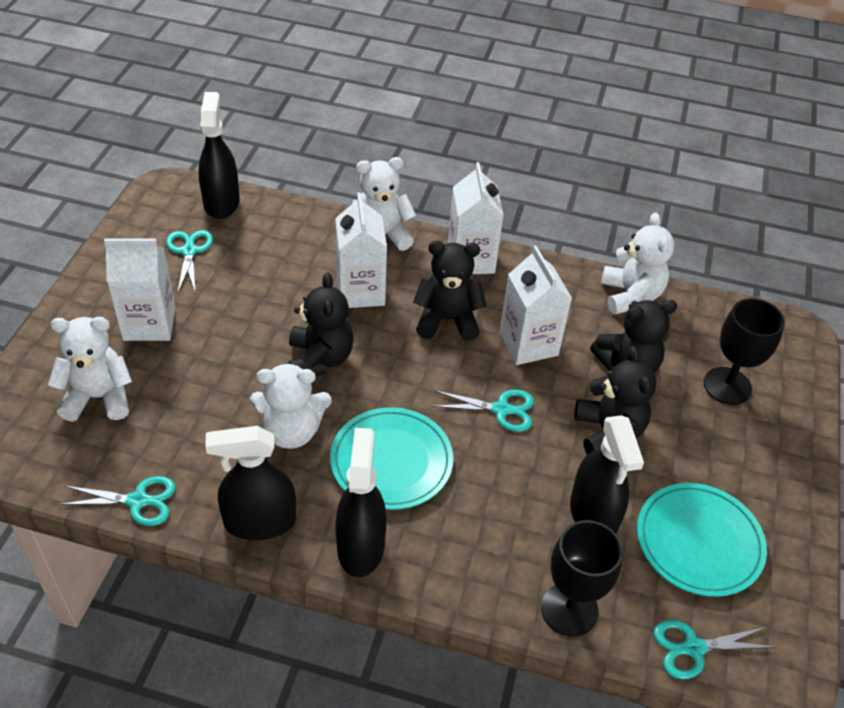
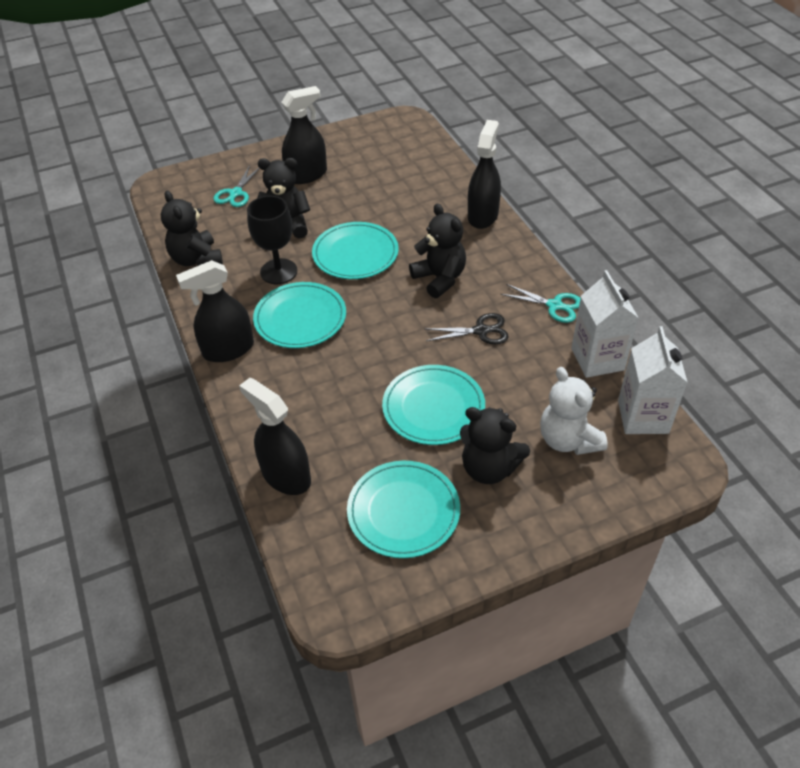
black goblet: [541,520,623,637] [704,298,785,405] = 2 -> [247,196,297,284] = 1
black scissors: none = 0 -> [426,313,509,344] = 1
turquoise plate: [330,407,453,510] [637,483,767,597] = 2 -> [253,282,346,348] [312,222,399,279] [347,461,460,558] [382,365,485,445] = 4
turquoise scissors: [58,476,176,526] [166,230,213,294] [432,389,534,432] [653,620,776,679] = 4 -> [213,165,260,207] [501,284,581,323] = 2
white carton: [104,238,176,341] [335,193,387,308] [448,162,504,274] [499,246,572,365] = 4 -> [571,270,639,378] [618,326,688,434] = 2
white teddy bear: [48,317,132,422] [250,363,331,449] [352,157,416,251] [601,213,674,315] = 4 -> [540,367,608,455] = 1

